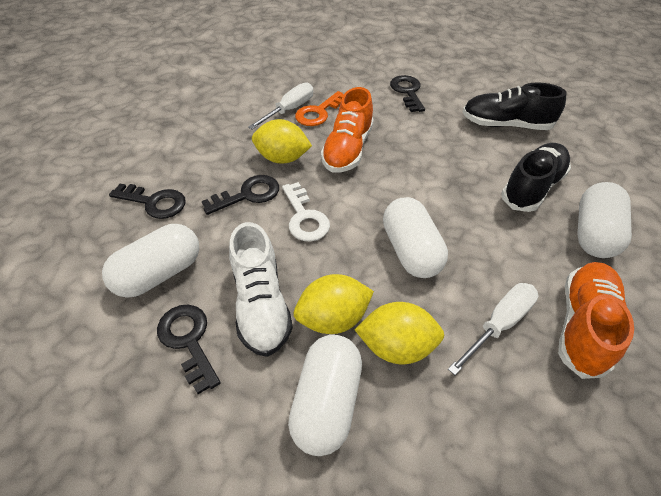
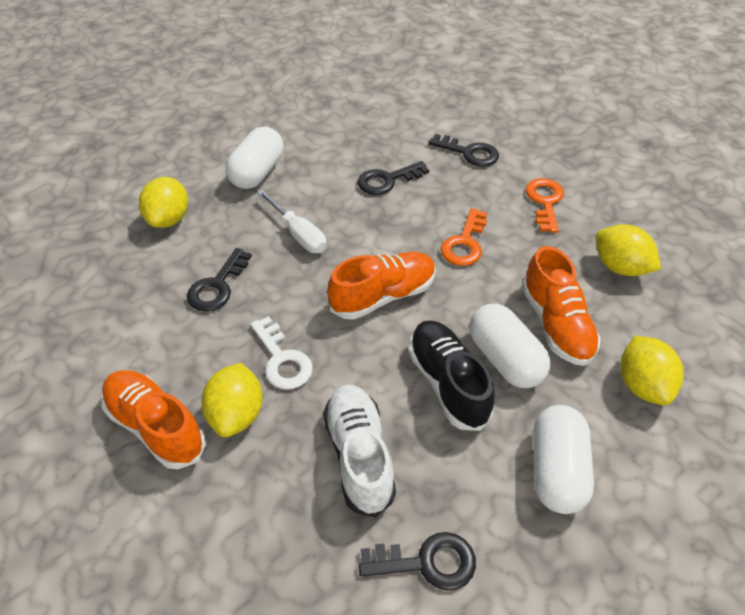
black shoe: [463,83,567,130] [501,143,571,212] = 2 -> [408,320,495,431] = 1
orange key: [295,91,344,126] = 1 -> [441,208,487,266] [526,178,564,233] = 2
orange shoe: [321,87,374,173] [558,262,634,379] = 2 -> [101,370,206,469] [327,252,436,320] [522,246,601,366] = 3
white capsule: [102,224,199,298] [288,335,362,456] [383,197,448,278] [577,182,632,258] = 4 -> [226,126,283,189] [469,304,551,388] [533,405,594,514] = 3
white screwdriver: [248,82,313,130] [448,283,538,375] = 2 -> [257,190,327,253] = 1
yellow lemon: [252,119,312,164] [294,274,374,334] [355,302,444,364] = 3 -> [139,177,188,228] [201,363,263,437] [596,224,661,276] [621,336,684,405] = 4

